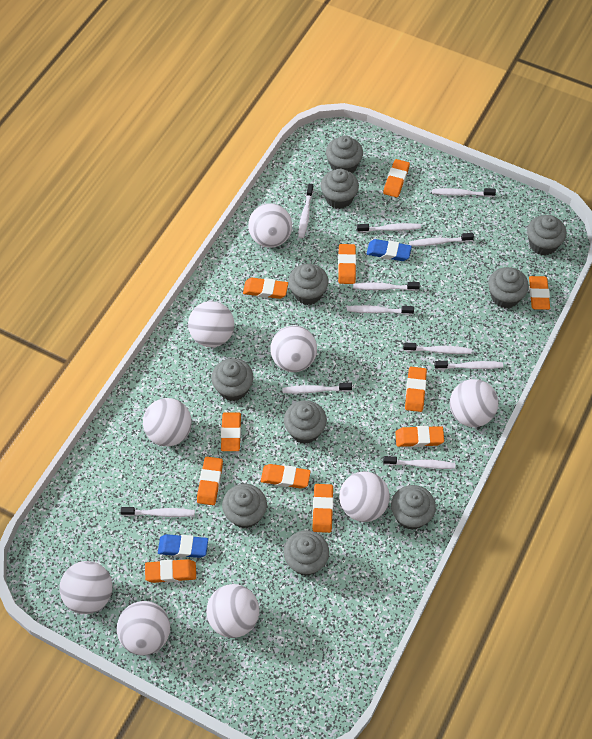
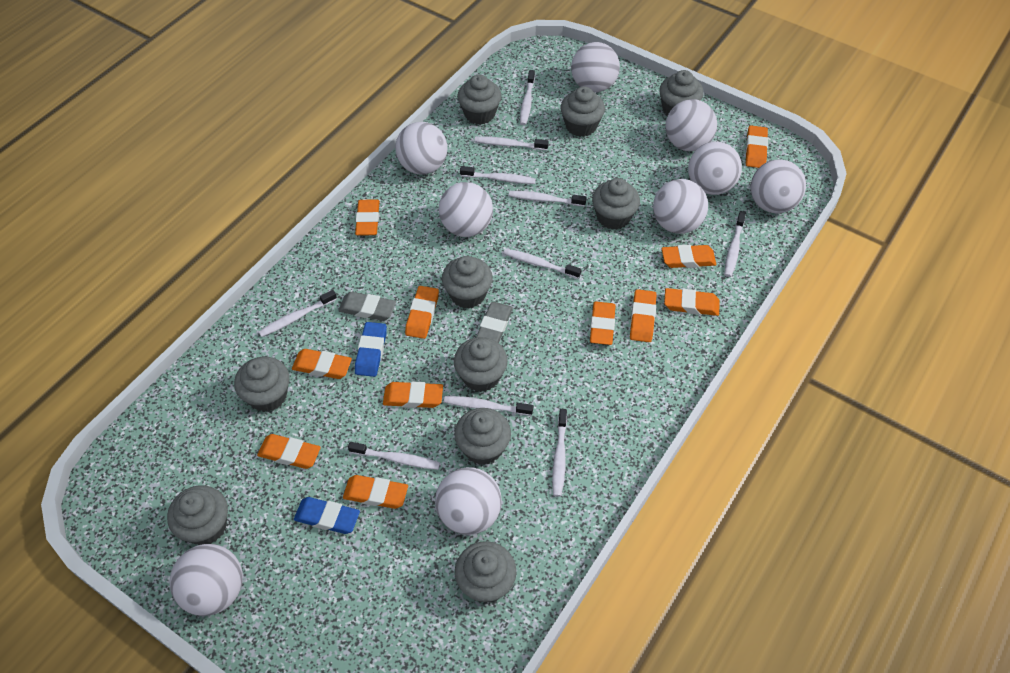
grey eraser: none = 0 -> [338,292,396,321] [476,302,513,343] = 2
white toothbrush: [120,507,195,517] [282,383,352,394] [298,184,313,238] [347,305,414,315] [353,282,420,291] [357,223,421,233] [383,456,455,469] [403,343,472,354] [409,233,474,246] [432,188,496,197] [434,361,503,370] = 11 -> [259,290,337,337] [348,442,440,470] [444,396,533,416] [460,166,536,184] [474,137,549,150] [503,248,581,279] [509,191,587,207] [520,70,535,125] [552,409,567,497] [724,211,746,277] = 10

